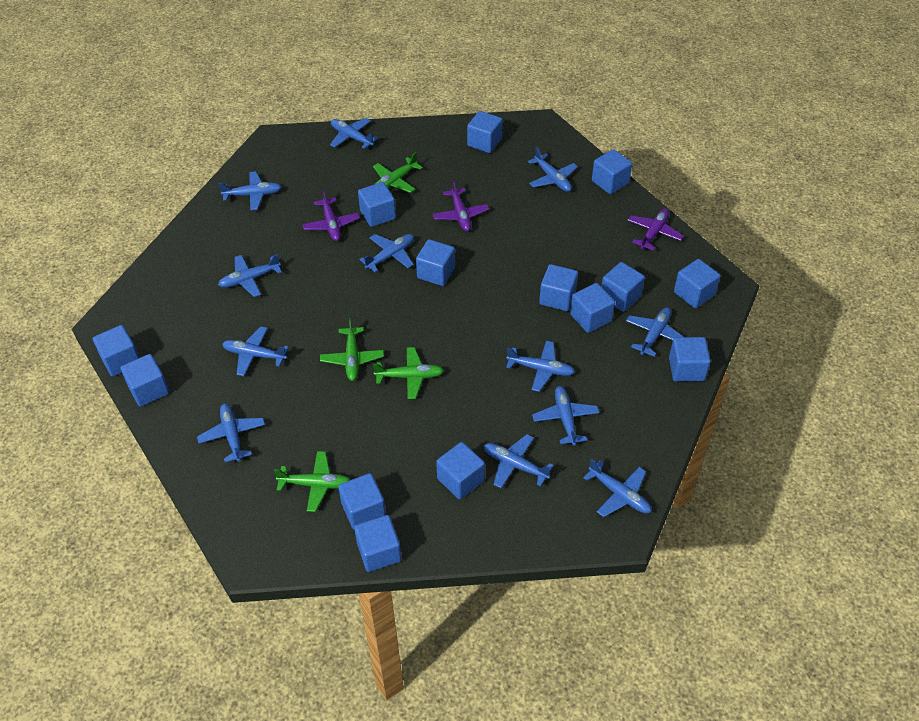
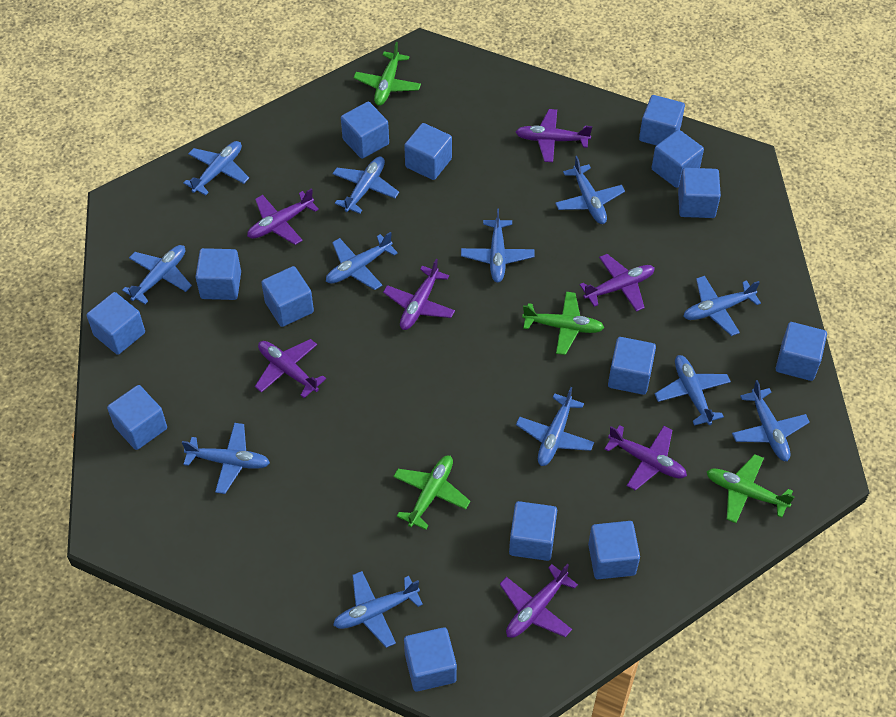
purple plane: [302,189,360,241] [433,180,489,231] [627,209,684,251] = 3 -> [247,188,319,245] [255,339,326,398] [383,259,455,330] [500,564,578,638] [516,109,592,162] [580,254,655,312] [604,425,687,491] = 7

